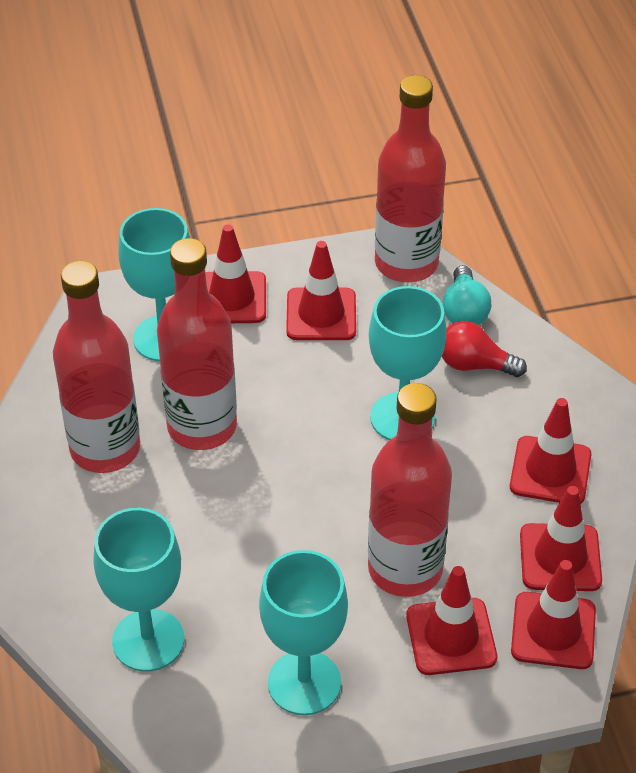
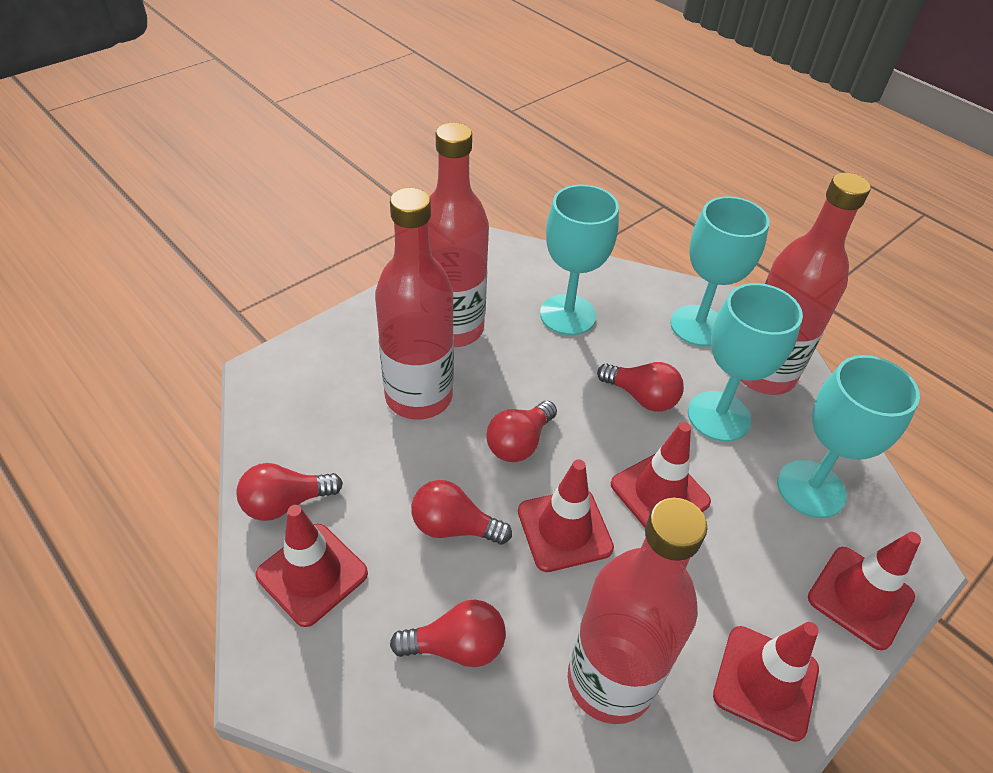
red light bulb: [442,321,527,377] = 1 -> [237,463,343,521] [390,600,506,667] [411,480,512,545] [486,401,557,462] [597,362,684,412] = 5
red traffic cone: [205,224,266,323] [286,241,356,340] [406,566,497,675] [510,398,591,504] [511,560,596,669] [520,486,602,591] = 6 -> [256,505,368,627] [518,459,614,572] [611,422,711,528] [713,622,819,742] [808,532,921,650] = 5
turquoise light bulb: [442,265,491,325] = 1 -> none = 0

